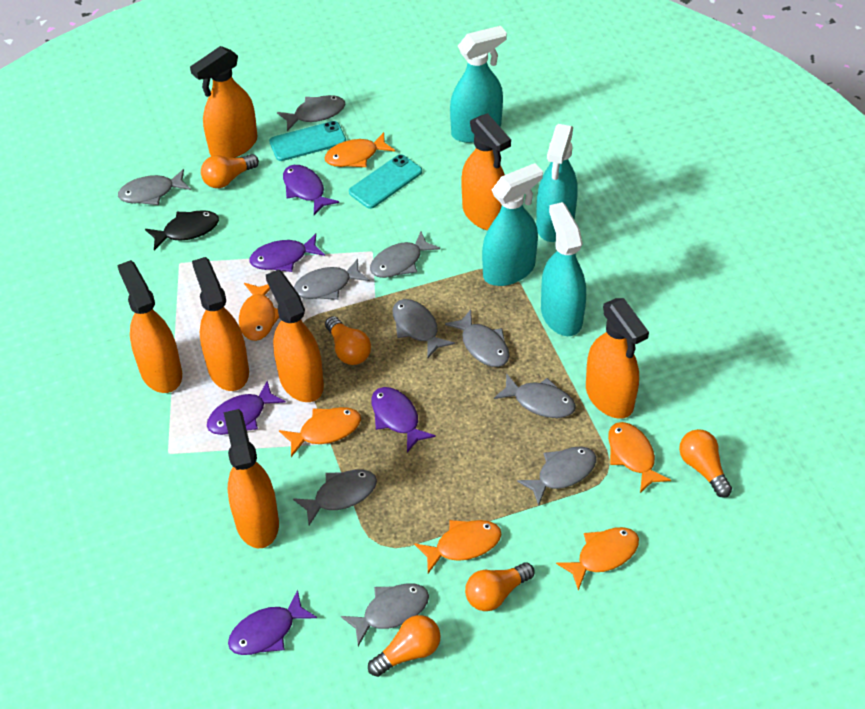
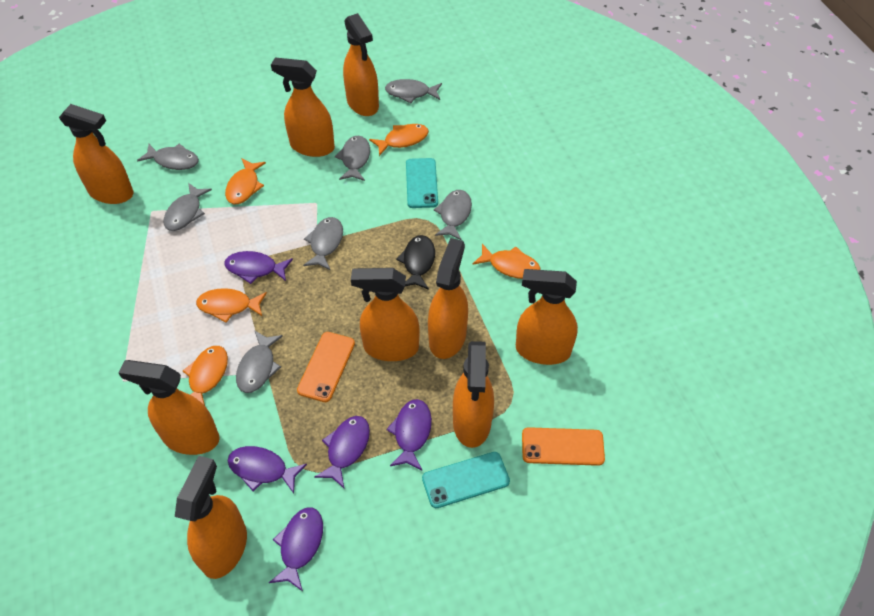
grey fish: [118,169,191,205] [277,95,345,131] [293,469,377,525] [294,259,370,300] [341,583,429,646] [370,231,440,278] [392,299,455,358] [445,309,509,367] [494,373,576,418] [517,447,596,506] = 10 -> [137,143,199,170] [164,183,212,231] [236,330,283,393] [303,217,343,270] [335,136,370,181] [385,79,442,103] [434,190,472,240] = 7
orange fish: [239,283,279,341] [279,407,361,457] [325,132,395,167] [414,520,502,573] [556,527,639,590] [608,422,671,493] = 6 -> [183,346,228,406] [196,288,267,323] [225,158,266,204] [369,124,429,156] [473,244,541,279] = 5
orange light bulb: [201,154,259,188] [325,316,371,365] [368,615,441,677] [465,562,534,611] [679,429,732,498] = 5 -> none = 0
orange phone: none = 0 -> [297,332,355,402] [522,427,605,466] = 2
orange spray bottle: [117,260,182,393] [190,46,257,158] [192,257,249,391] [224,409,279,548] [266,269,324,402] [461,113,511,230] [586,298,649,419] = 7 -> [59,104,134,204] [118,360,220,455] [175,456,247,579] [271,58,335,157] [343,13,379,116] [351,268,420,361] [428,238,468,359] [453,341,494,448] [516,269,578,365] = 9
turquoise spray bottle: [450,26,507,143] [482,163,543,286] [536,124,577,242] [541,202,586,336] = 4 -> none = 0

